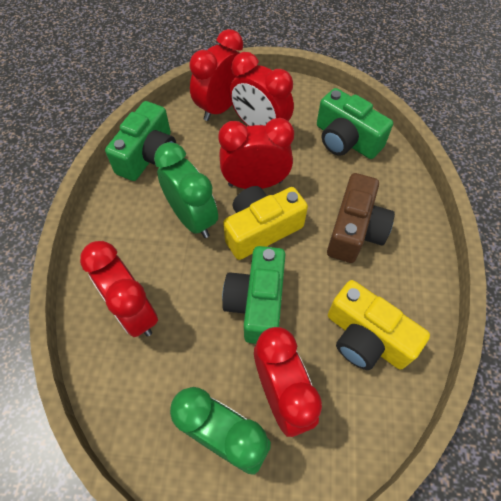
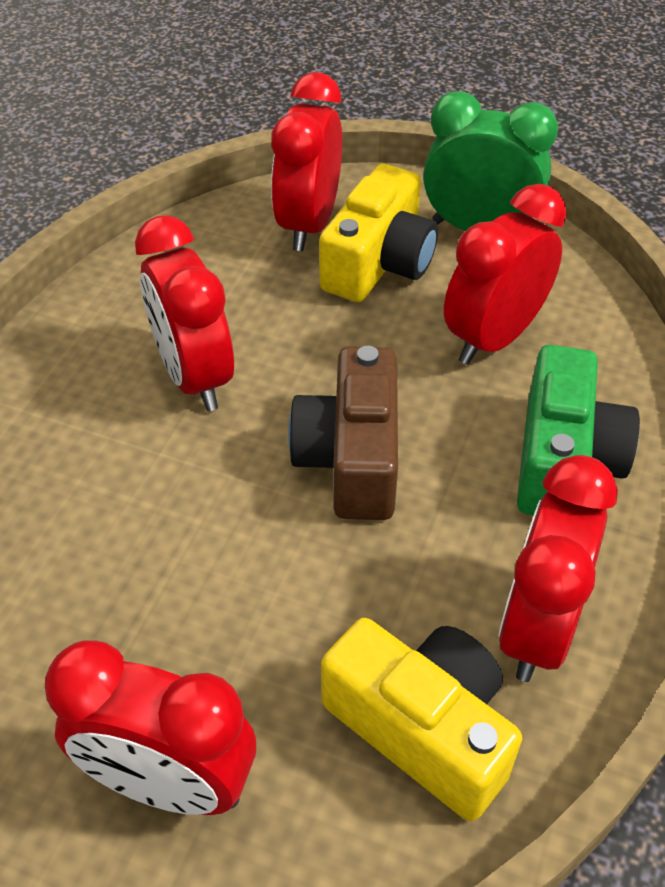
green camera: [105,101,176,181] [222,246,285,344] [317,88,393,159] = 3 -> [517,345,640,515] = 1
green clock: [154,142,218,238] [170,387,271,475] = 2 -> [423,91,558,231] = 1

